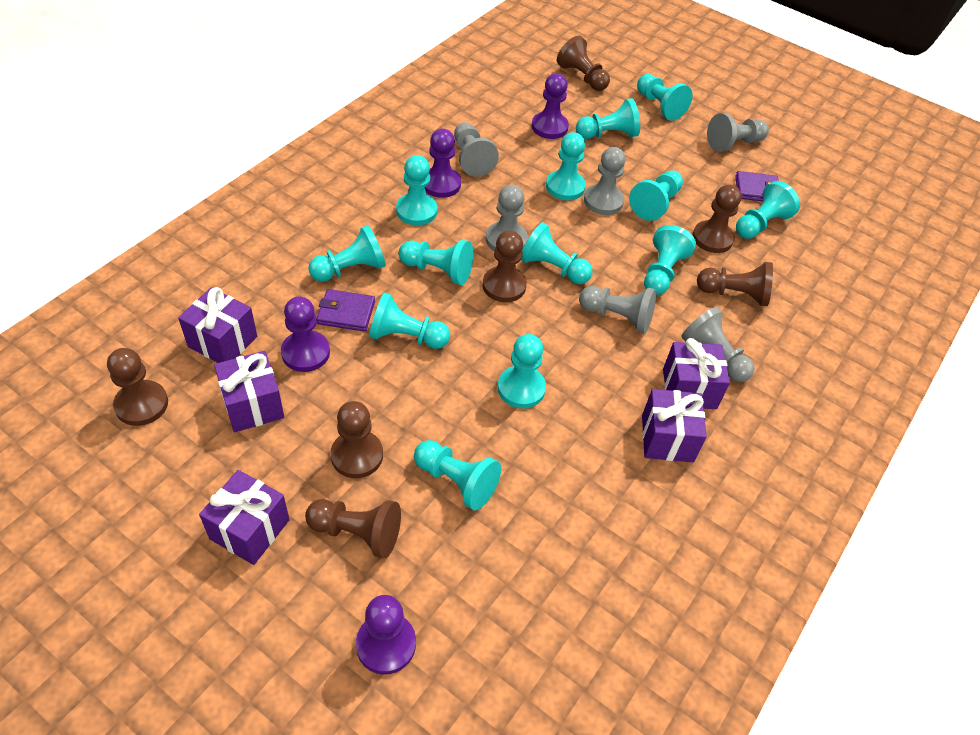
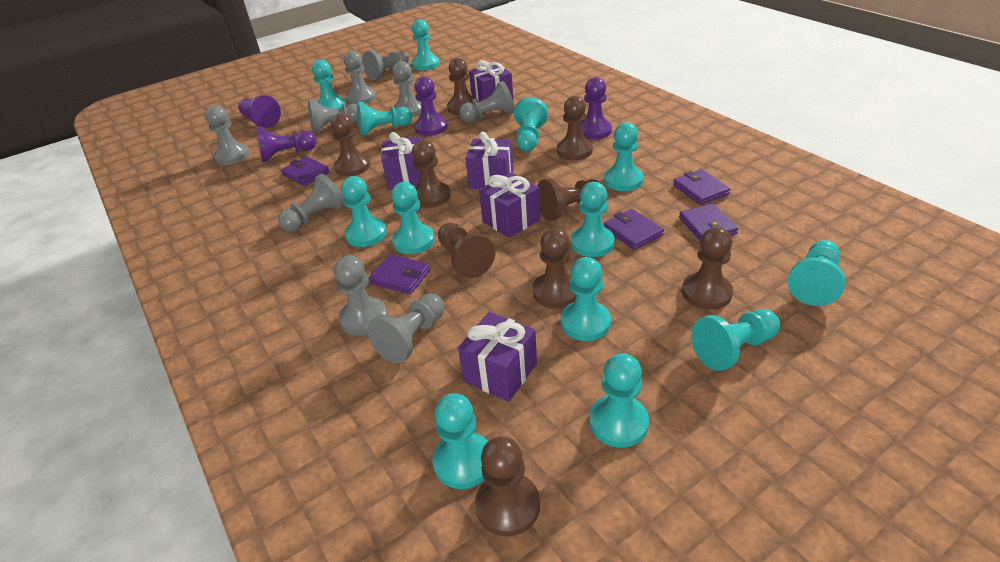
brown pawn: [107,348,168,426] [305,499,401,558] [330,401,383,478] [483,230,527,302] [557,36,610,91] [693,185,741,253] [697,262,773,306] = 7 -> [331,113,370,176] [412,140,450,208] [438,223,495,278] [447,58,478,115] [475,436,540,537] [532,228,576,308] [537,178,602,221] [557,96,593,160] [682,227,733,310] = 9
grey pawn: [454,122,499,177] [486,185,528,251] [579,286,656,334] [584,147,626,215] [681,307,755,382] [707,113,769,152] = 6 -> [205,105,250,165] [278,173,345,232] [308,99,358,133] [334,256,388,336] [344,51,376,104] [362,50,409,80] [367,293,444,364] [392,61,421,117] [459,81,515,122] = 9
purple wallet: [317,289,375,332] [735,171,779,201] = 2 -> [281,156,330,186] [368,254,430,294] [604,209,664,250] [673,169,730,205] [679,203,738,240] = 5

